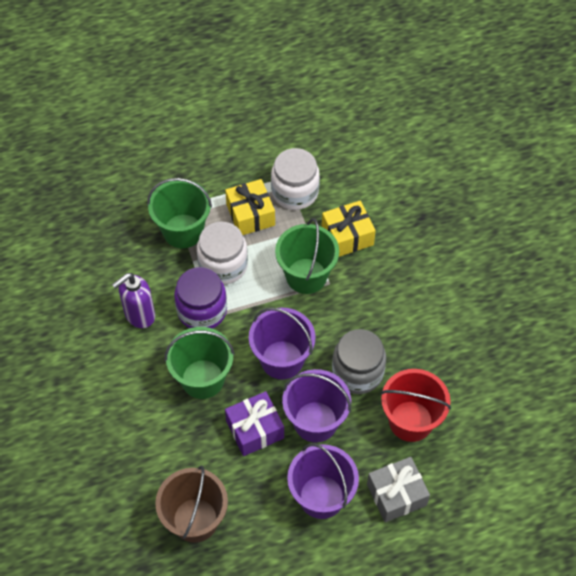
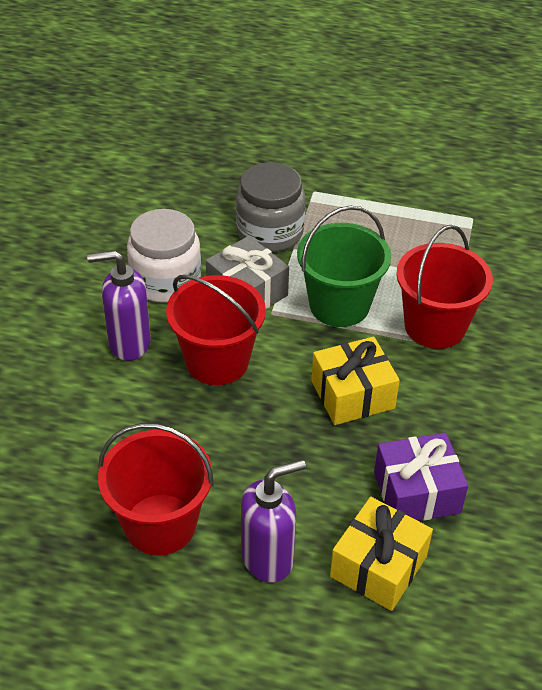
brown bucket: [155,466,228,543] = 1 -> none = 0
green bucket: [147,178,212,248] [165,327,235,399] [275,218,339,294] = 3 -> [297,206,391,327] = 1
purple bucket: [249,307,316,379] [282,369,351,442] [287,443,359,519] = 3 -> none = 0
purple jar: [174,267,227,329] = 1 -> none = 0
purple soap dispenser: [112,273,155,328] = 1 -> [87,250,151,361] [241,459,306,583] = 2
red bucket: [381,369,451,442] = 1 -> [98,423,214,555] [166,275,266,385] [396,225,493,349] = 3
white jar: [197,222,248,285] [271,148,320,210] = 2 -> [127,209,201,303] = 1

